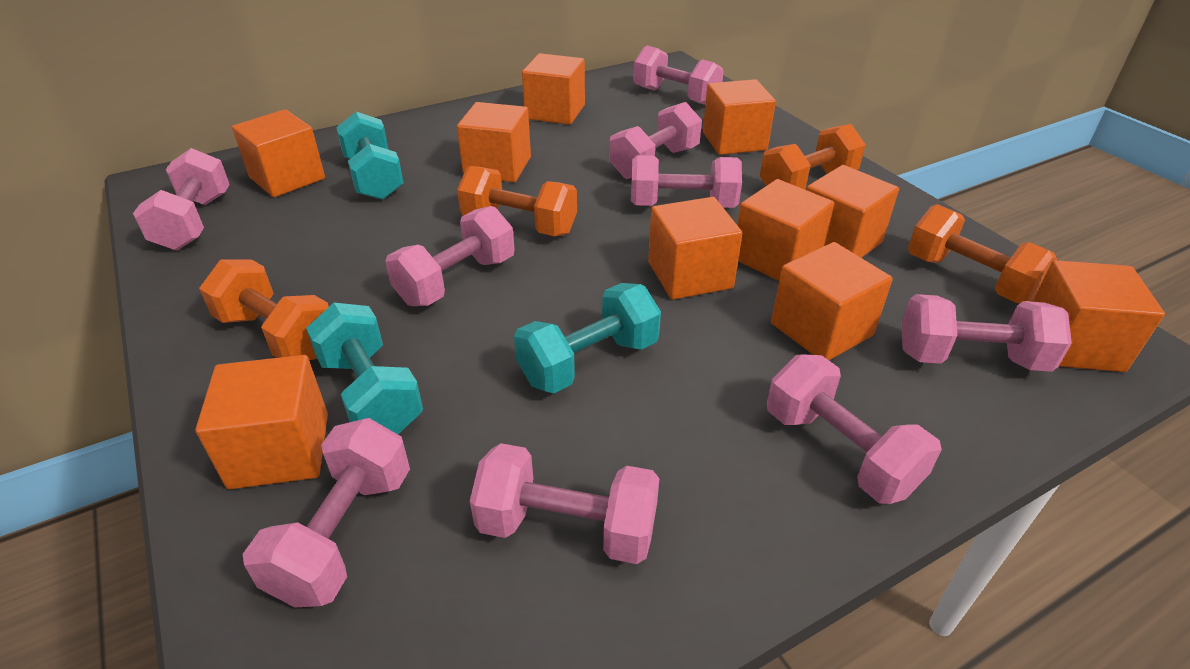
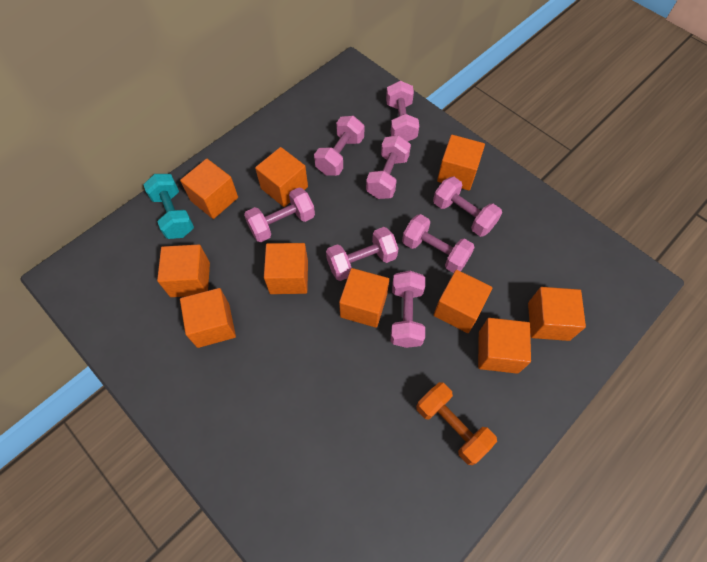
orange dumbbell: [199,260,329,360] [457,166,577,236] [760,124,866,189] [908,204,1057,303] = 4 -> [416,382,497,465] = 1
pink dumbbell: [133,148,230,250] [243,418,410,607] [385,206,515,306] [470,443,660,564] [609,102,702,179] [631,155,742,208] [633,45,724,105] [767,354,942,504] [901,294,1072,372] = 9 -> [244,187,315,242] [314,116,365,176] [326,227,399,281] [366,135,411,199] [386,81,419,141] [391,271,425,348] [402,214,475,273] [433,177,502,237] = 8
turquoise dumbbell: [306,303,423,434] [336,112,404,200] [514,283,661,393] = 3 -> [143,174,194,239] = 1

